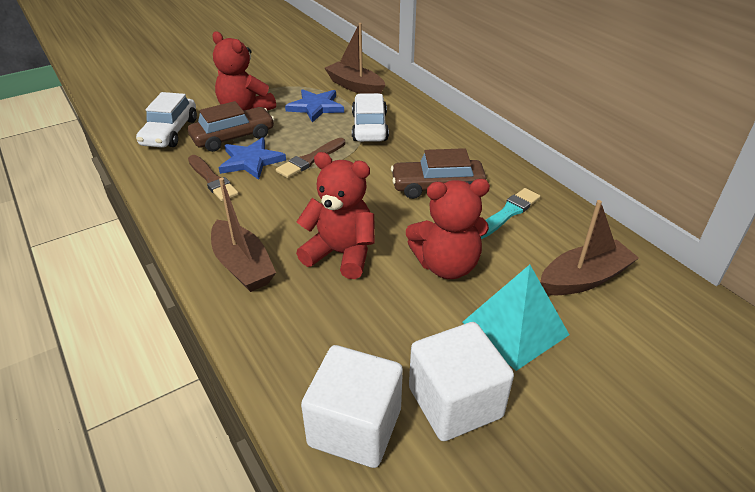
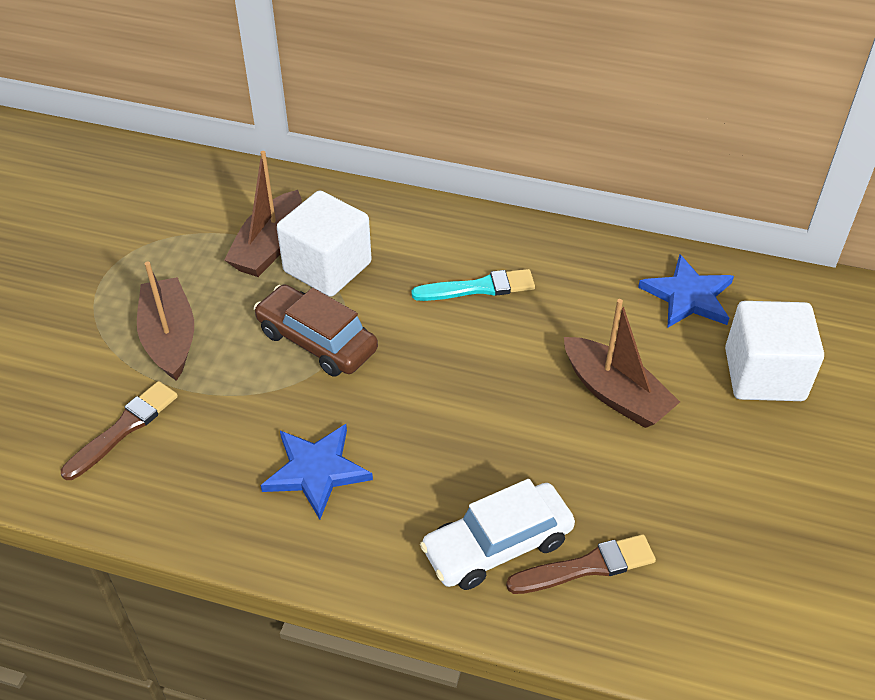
brown car: [188,101,275,152] [391,148,486,199] = 2 -> [254,284,378,377] = 1
red teddy bear: [212,31,276,111] [296,152,375,279] [406,179,490,279] = 3 -> none = 0
turquoise pyramid: [462,265,569,371] = 1 -> none = 0
white car: [136,92,197,148] [352,93,389,142] = 2 -> [420,479,575,590] = 1

